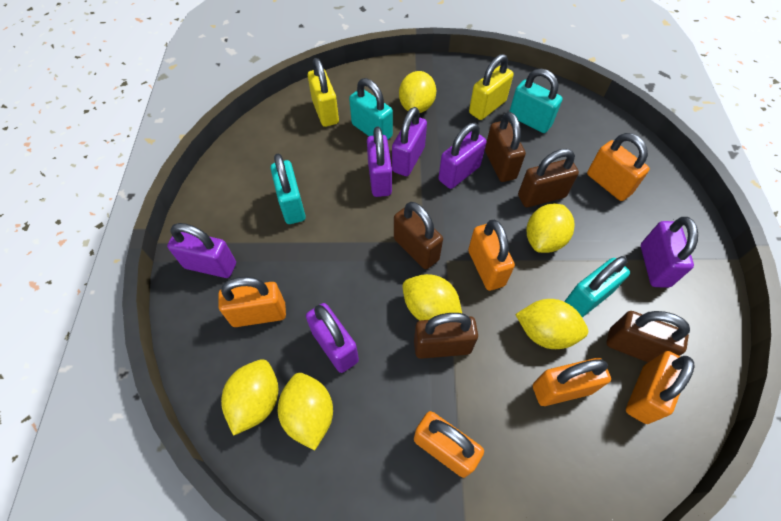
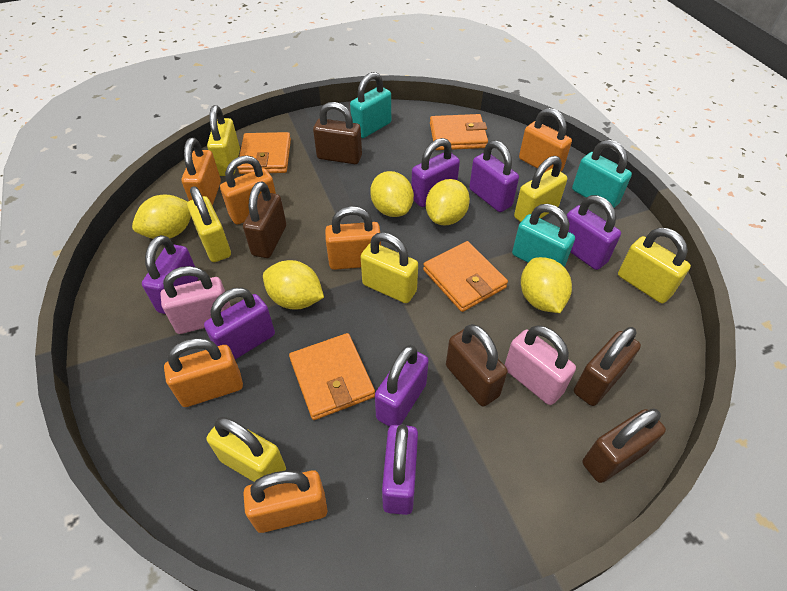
orange wallet: none = 0 -> [237,132,291,174] [289,333,375,420] [423,241,508,312] [430,114,488,150] = 4
pink padlock: none = 0 -> [160,266,231,334] [505,325,576,405] = 2
purple padlock: [167,223,236,278] [306,303,359,373] [367,127,392,197] [392,107,427,176] [438,123,486,189] [641,217,698,288] = 6 -> [142,235,198,314] [204,288,275,360] [375,345,429,427] [382,424,418,515] [411,138,460,207] [469,140,519,212] [567,195,621,270] = 7
turquoise padlock: [270,154,306,224] [349,78,393,140] [509,68,563,133] [564,256,630,318] = 4 -> [350,72,391,138] [512,204,575,267] [572,140,632,208] = 3
yellow lemon: [221,359,278,436] [278,373,333,450] [399,71,436,113] [403,274,462,321] [515,299,588,349] [527,204,575,253] = 6 -> [132,195,191,239] [263,260,324,310] [370,171,414,217] [426,179,470,225] [521,257,572,313] = 5
yellow padlock: [308,58,339,127] [469,54,514,120] = 2 -> [187,186,231,262] [206,417,286,482] [207,105,240,176] [361,232,418,303] [514,156,567,222] [618,228,691,303] = 6

